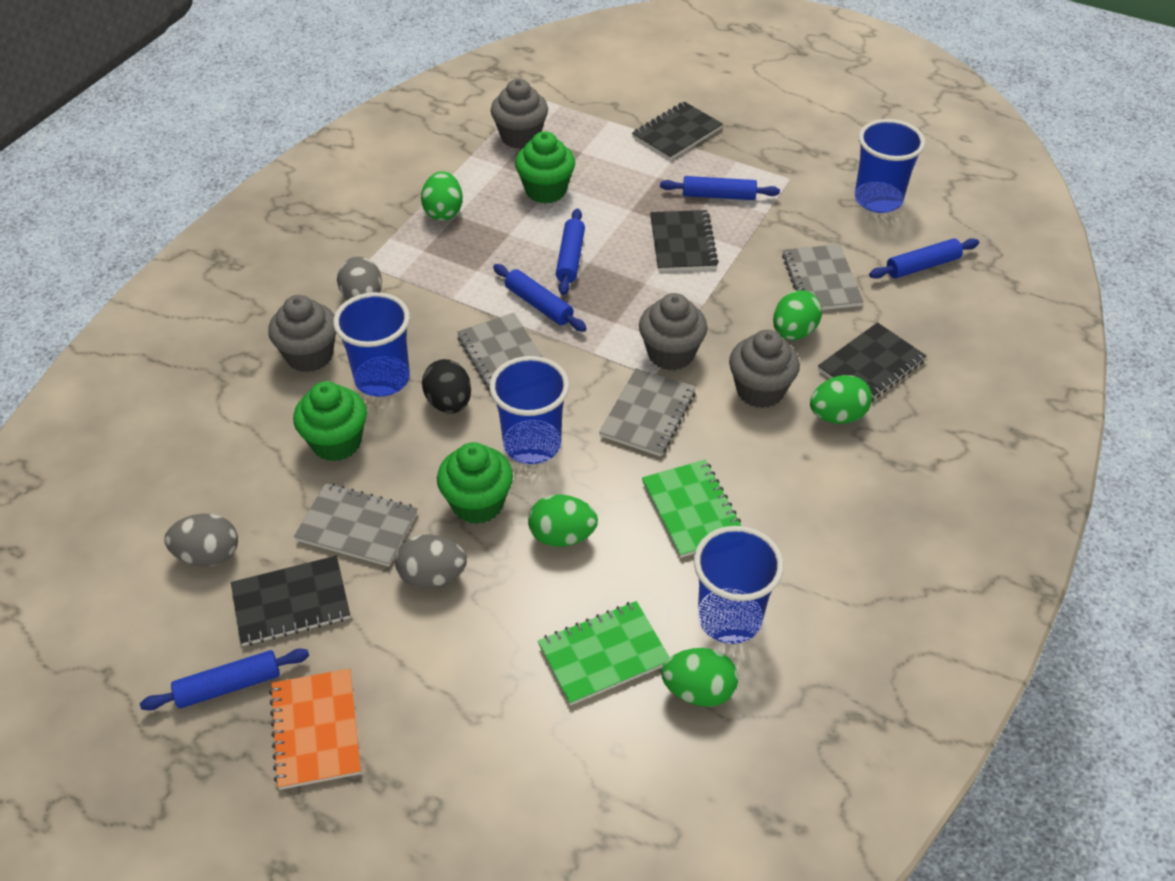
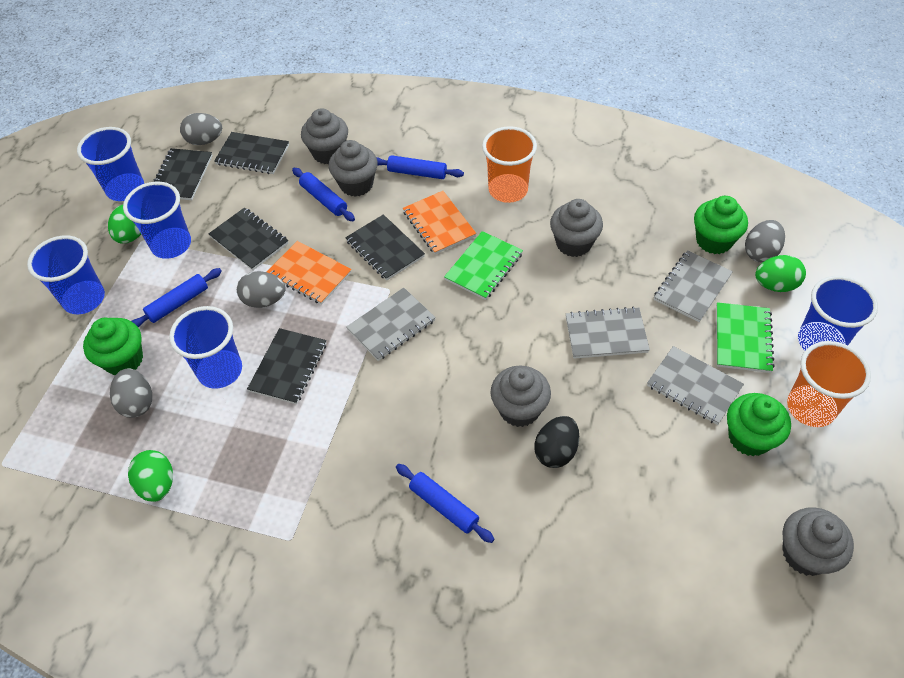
black notebook: [231,556,350,646] [632,102,723,160] [650,210,719,271] [818,322,927,402] = 4 -> [154,148,213,200] [208,207,288,270] [214,132,289,174] [247,328,326,404] [345,214,425,281] = 5
blue cup: [333,292,410,397] [489,356,569,464] [694,526,784,644] [855,119,925,213] = 4 -> [27,235,105,314] [77,127,144,201] [123,182,191,259] [169,306,242,389] [798,276,878,351] = 5
blue rolling pin: [140,649,309,710] [493,264,587,332] [556,208,585,295] [660,176,780,200] [869,238,979,279] = 5 -> [132,268,222,328] [292,168,355,221] [376,155,464,179] [396,464,494,543] = 4
green egg: [421,171,463,221] [528,495,598,547] [661,648,738,707] [773,290,822,340] [810,375,872,424] = 5 -> [108,205,141,243] [128,450,173,502] [755,255,806,292] = 3
grey cupcake: [268,295,336,372] [491,79,548,149] [639,293,707,370] [729,330,800,408] = 4 -> [301,108,348,164] [329,140,378,197] [490,366,551,427] [550,199,603,257] [782,507,854,576] = 5
grey egg: [165,513,238,566] [337,257,382,300] [395,534,467,588] = 3 -> [110,368,152,418] [180,113,222,145] [237,271,286,308] [745,220,785,262] = 4
orange cup: none = 0 -> [482,126,537,203] [787,341,871,427] = 2
orange notebook: [269,668,361,790] = 1 -> [267,241,352,305] [403,191,476,255] = 2

